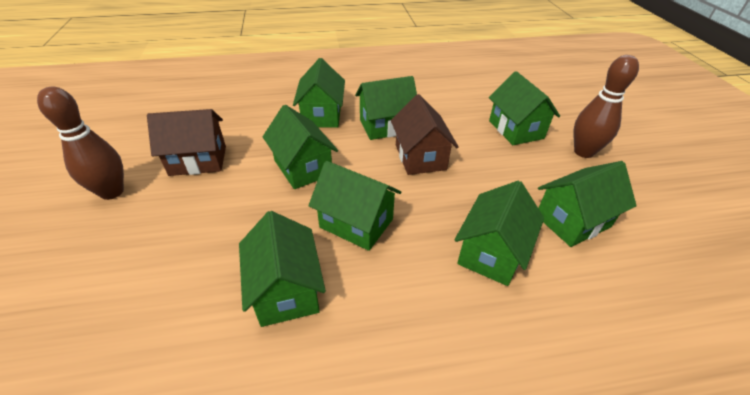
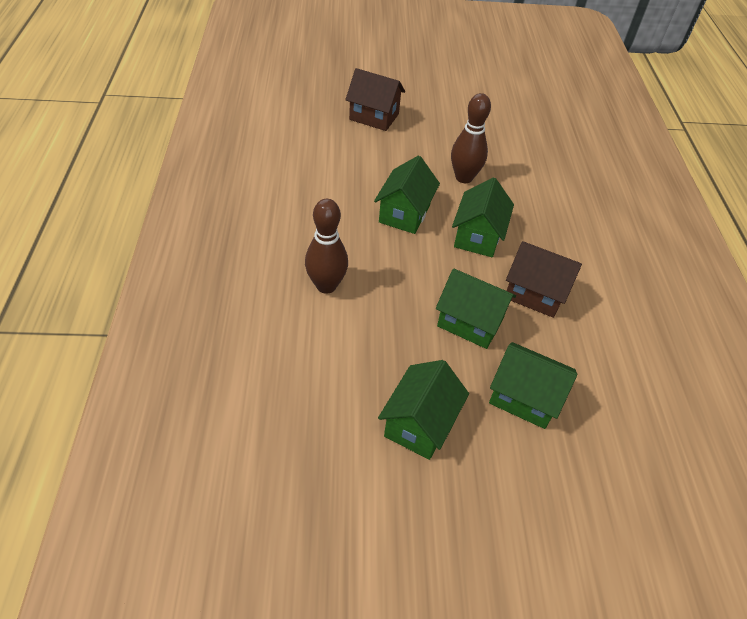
green house: [239,211,326,327] [263,105,338,189] [293,58,345,128] [309,161,401,251] [355,76,417,140] [455,181,544,286] [489,71,560,145] [538,161,637,247] = 8 -> [374,156,440,234] [378,360,469,460] [436,269,516,349] [452,177,514,257] [489,342,577,429] = 5

